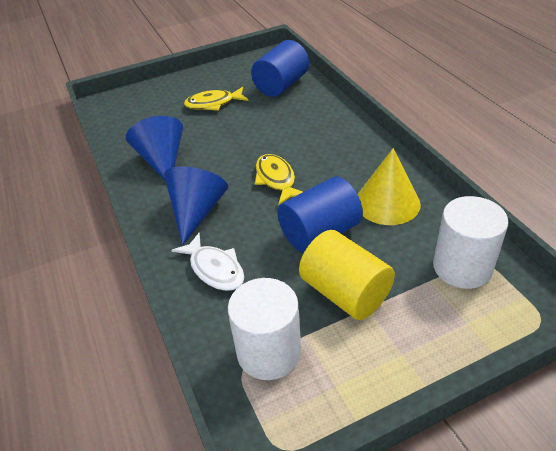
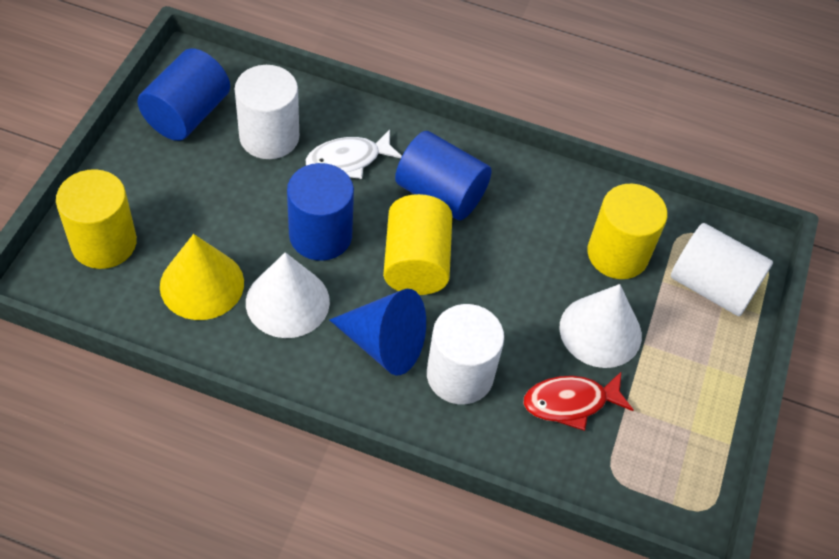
blue cone: [126,116,183,181] [164,166,228,245] = 2 -> [329,289,426,375] = 1
blue cylinder: [251,40,309,97] [277,177,363,253] = 2 -> [137,48,230,141] [287,163,354,261] [395,131,492,221] = 3
red fish: none = 0 -> [524,372,633,431] = 1
white cone: none = 0 -> [246,252,330,338] [559,284,642,368] = 2
white cylinder: [228,278,301,380] [433,196,508,289] = 2 -> [235,65,299,159] [427,304,504,404] [671,223,773,316] = 3
yellow cylinder: [299,230,395,320] = 1 -> [56,169,137,269] [383,194,452,295] [587,184,667,279] = 3
yellow fish: [184,87,248,111] [255,154,302,205] = 2 -> none = 0

